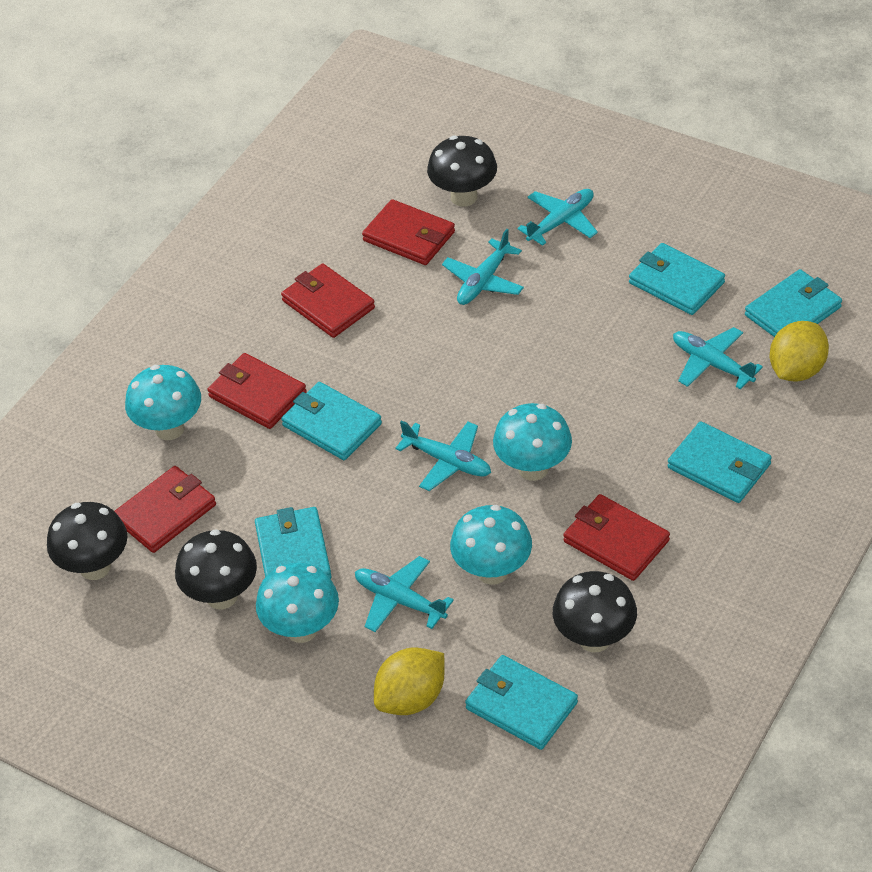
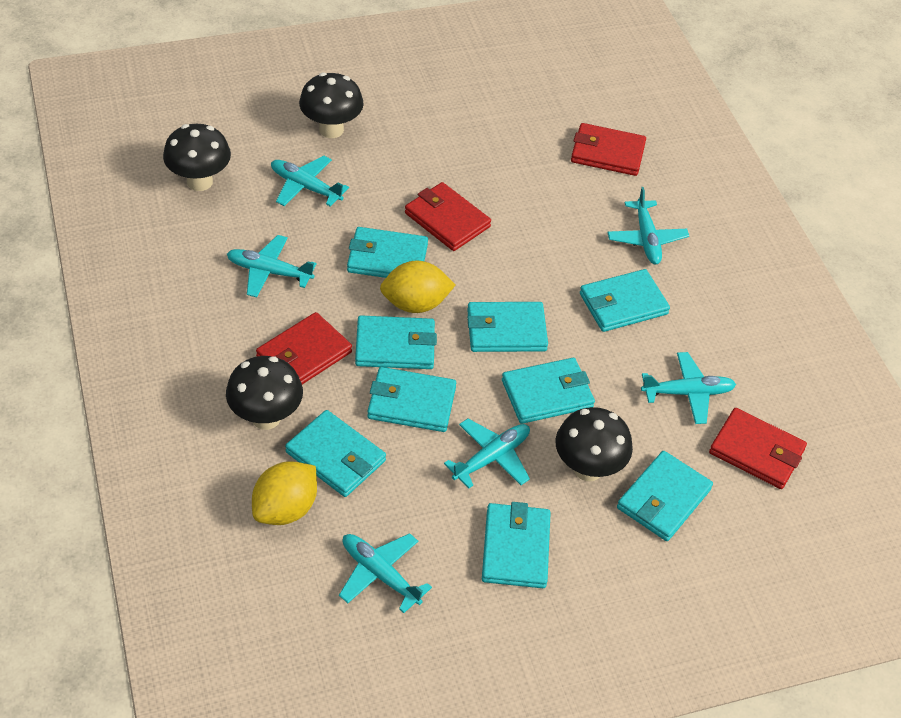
red wallet: [115,466,216,553] [207,353,307,429] [281,263,375,338] [362,199,455,265] [563,494,670,581] = 5 -> [256,312,352,384] [405,182,491,251] [571,123,646,176] [709,408,807,489] = 4
turquoise mushroom: [125,365,201,440] [256,563,339,643] [450,505,532,585] [493,403,572,481] = 4 -> none = 0
turquoise plane: [355,556,454,632] [395,420,491,491] [442,229,524,305] [517,189,598,246] [673,327,763,389] = 5 -> [227,235,316,298] [271,156,349,207] [339,533,432,613] [444,419,530,489] [607,187,689,264] [641,352,736,424] = 6
turquoise wallet: [255,507,331,579] [281,382,382,460] [465,655,578,750] [629,243,725,315] [667,421,772,503] [745,269,842,337] = 6 -> [285,410,386,497] [347,227,428,278] [355,315,437,369] [367,367,456,432] [467,302,548,352] [482,502,551,588] [502,358,595,424] [580,269,670,332] [617,451,713,541] = 9

